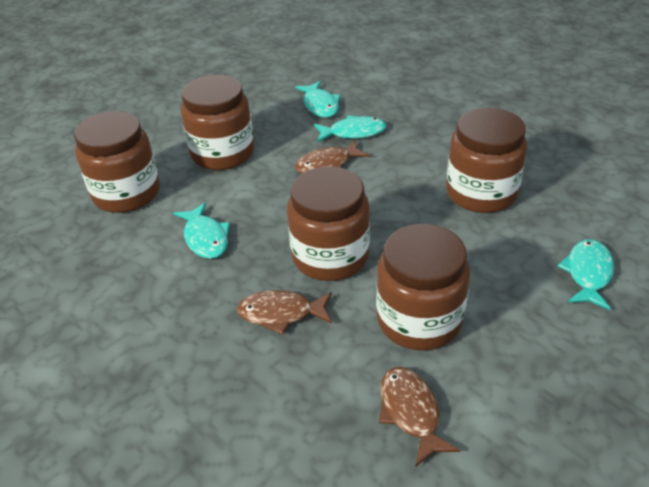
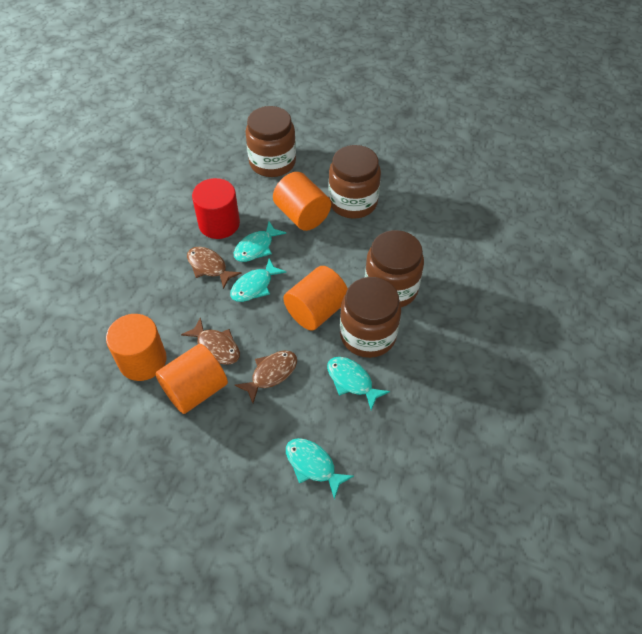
brown jar: [74,111,160,213] [181,75,254,170] [287,166,370,281] [376,224,470,351] [446,108,527,213] = 5 -> [246,106,296,177] [328,145,381,219] [340,277,401,358] [365,230,424,307] = 4
orange cylinder: none = 0 -> [106,314,167,381] [155,344,228,414] [273,172,331,231] [283,266,348,331] = 4
red cylinder: none = 0 -> [192,178,240,239] = 1

